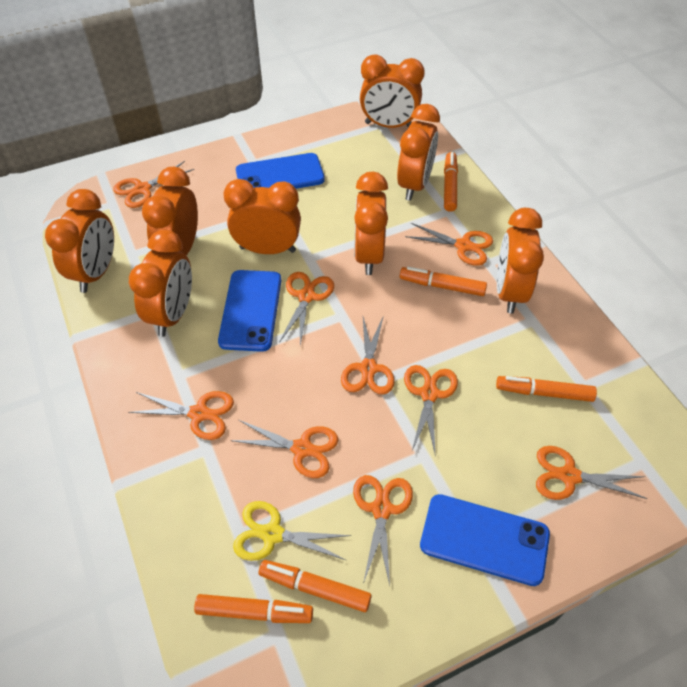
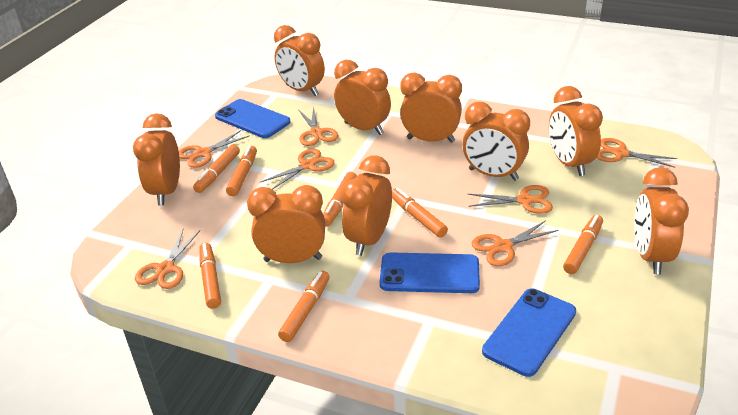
orange clock: [45,189,114,293] [129,230,192,337] [142,167,198,255] [224,179,301,254] [354,172,388,275] [360,55,425,128] [397,104,440,201] [497,208,544,314] = 8 -> [133,113,180,205] [247,185,325,263] [274,25,325,96] [334,60,391,135] [341,156,392,256] [400,73,462,143] [462,102,530,181] [549,86,603,176] [634,167,689,274] = 9
orange marker: [194,594,313,623] [259,560,372,612] [400,267,487,296] [444,152,458,212] [496,376,597,402] = 5 -> [193,144,240,193] [199,243,221,309] [226,145,257,196] [278,271,330,342] [323,172,357,226] [392,188,448,237] [563,215,603,274] = 7
orange scissors: [113,161,194,208] [128,391,234,440] [230,420,338,478] [279,272,334,346] [341,315,395,395] [353,475,413,585] [404,365,458,453] [405,223,493,266] [536,446,648,500] = 9 -> [135,230,200,289] [179,130,249,168] [261,149,335,190] [299,106,338,146] [468,185,553,214] [472,220,558,266] [596,138,677,168] = 7
yellow scissors: [233,501,351,561] = 1 -> none = 0

